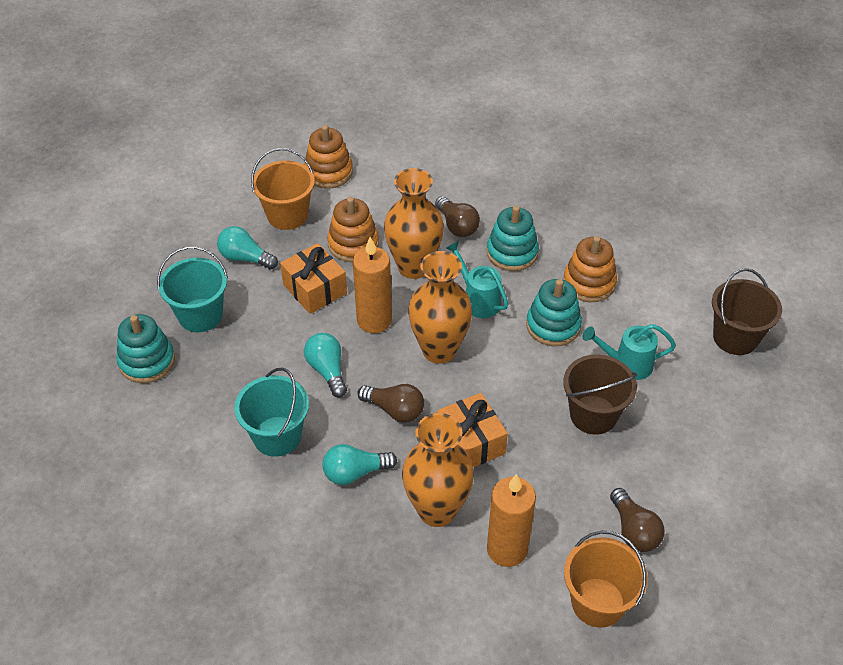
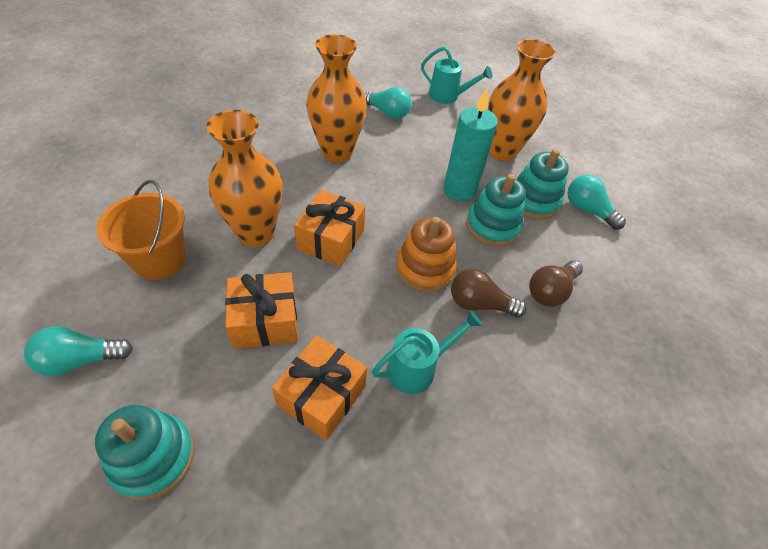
brown bucket: [563,354,637,435] [712,268,782,355] = 2 -> none = 0
brown light bulb: [357,384,424,423] [435,196,480,237] [610,488,665,552] = 3 -> [451,268,527,317] [529,260,583,307] = 2
orange bucket: [251,148,315,230] [564,531,648,628] = 2 -> [97,180,186,280] = 1
orange candle: [353,237,392,333] [487,474,536,567] = 2 -> none = 0
orange gift: [280,243,347,314] [437,393,508,467] = 2 -> [225,272,298,349] [272,335,367,440] [294,190,365,267] = 3
orange stacking toy: [304,125,353,189] [327,197,379,262] [563,236,617,302] = 3 -> [396,217,457,293] = 1
turquoise bucket: [157,246,228,332] [234,368,309,457] = 2 -> none = 0
turquoise candle: none = 0 -> [443,88,498,202] = 1

